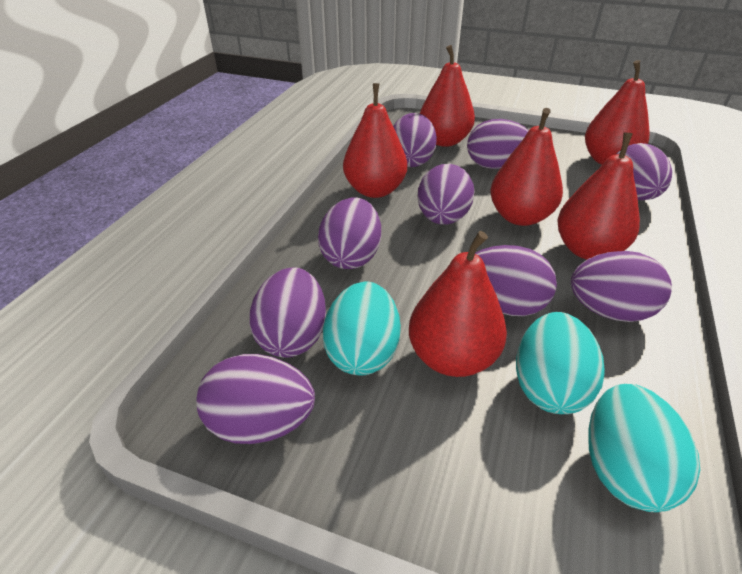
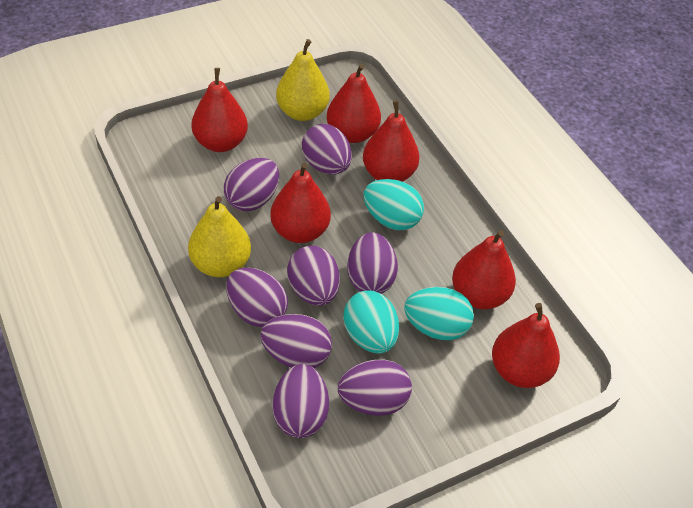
purple egg: [197,354,315,444] [249,267,326,358] [318,197,381,269] [393,113,437,167] [418,164,475,225] [467,119,529,169] [475,245,557,316] [571,251,672,322] [617,143,672,200] = 9 -> [224,158,279,211] [226,268,288,327] [260,314,332,368] [272,364,329,438] [287,246,340,306] [302,124,352,175] [338,360,412,416] [347,232,398,294] = 8
yellow pear: none = 0 -> [188,196,251,277] [276,39,330,121] = 2

